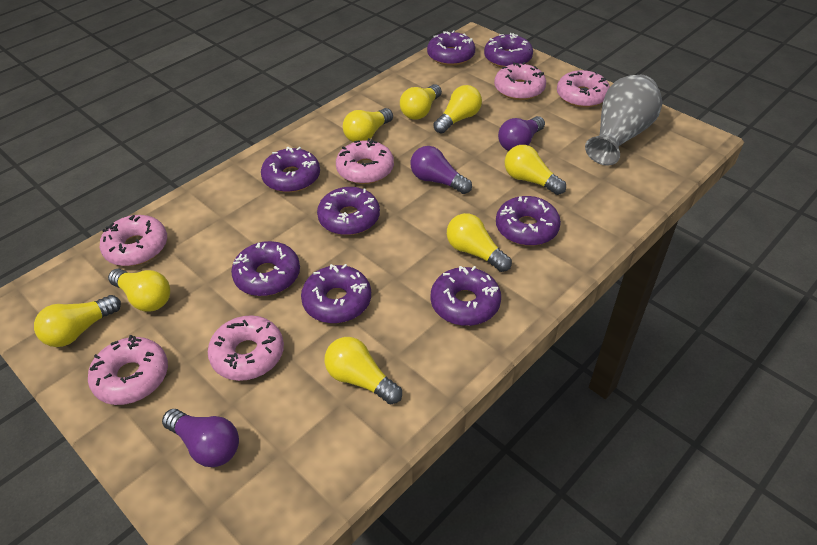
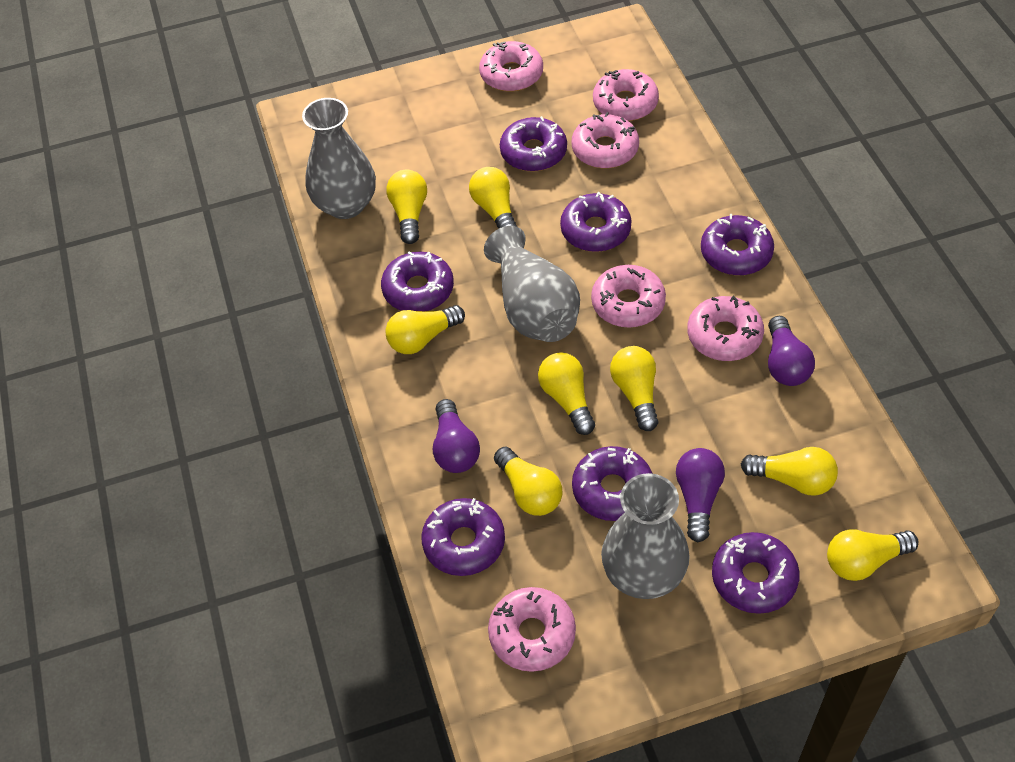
grey vase: [585,75,662,165] = 1 -> [302,98,376,219] [484,226,580,342] [601,473,690,599] = 3
purple donut: [231,241,300,296] [261,147,320,193] [301,264,371,323] [317,187,380,235] [427,30,475,66] [431,266,501,326] [484,33,533,67] [496,196,561,246] = 8 -> [381,252,454,311] [421,498,505,576] [500,116,567,171] [560,192,632,252] [572,446,653,521] [701,214,774,276] [712,532,800,614] = 7

